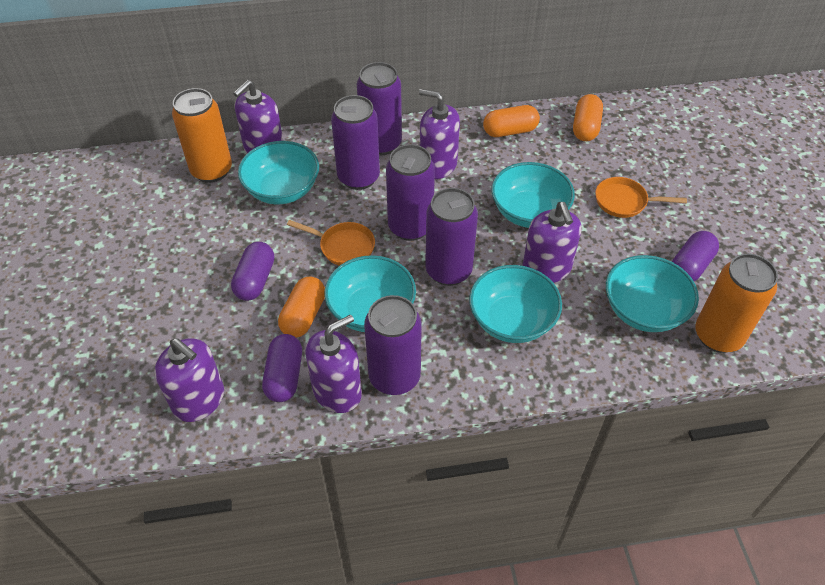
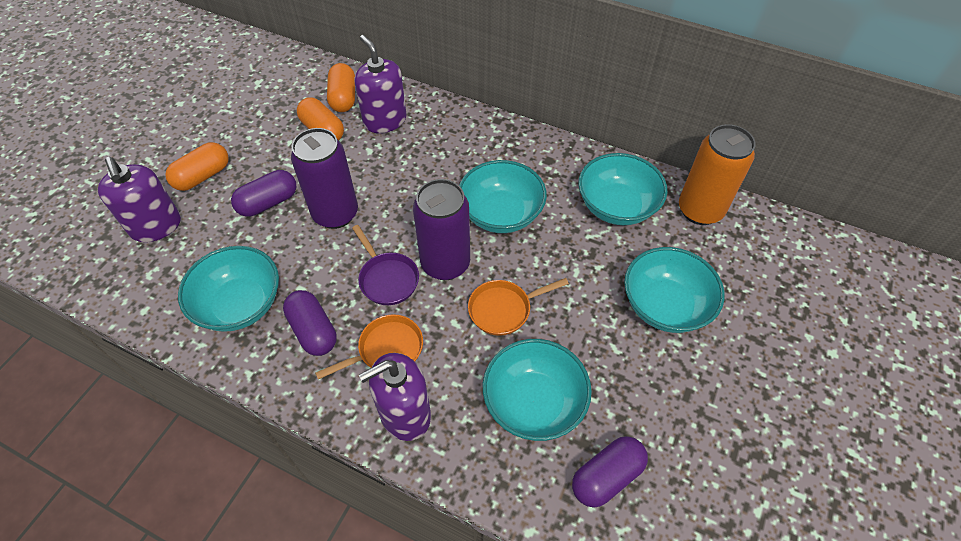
orange can: [172,88,232,183] [695,254,778,353] = 2 -> [679,124,756,225] = 1
purple can: [331,95,380,190] [357,62,402,155] [364,295,422,395] [386,144,435,241] [425,188,478,286] = 5 -> [291,128,358,229] [413,179,470,280] = 2
purple pan: none = 0 -> [352,225,419,305] = 1
purple soap dispenser: [155,338,224,422] [233,80,283,154] [305,315,362,413] [419,89,460,179] [522,202,582,283] = 5 -> [98,157,181,242] [354,35,407,133] [359,353,431,441] = 3

